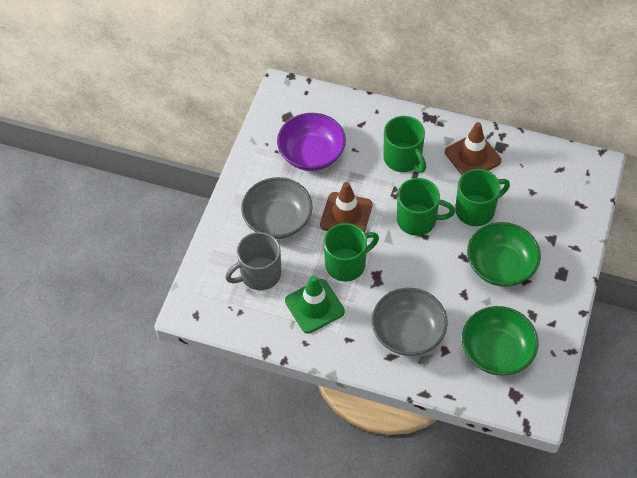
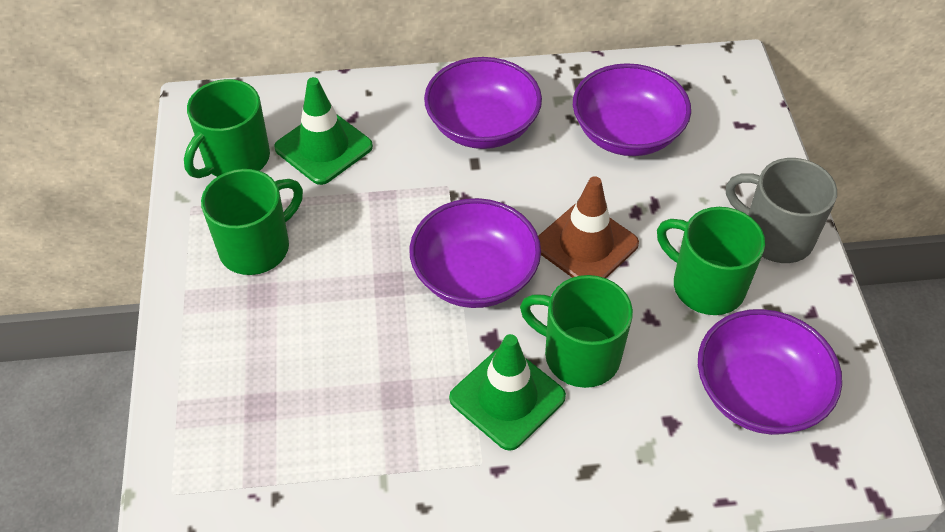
brown traffic cone: [320,182,372,233] [445,122,501,175] = 2 -> [538,176,639,278] = 1
green bowl: [462,306,539,376] [467,222,541,287] = 2 -> none = 0
green traffic cone: [285,276,345,333] = 1 -> [274,77,373,185] [449,334,566,451] = 2
grey bowl: [241,177,313,239] [372,288,448,356] = 2 -> none = 0
purple bowl: [277,113,346,171] = 1 -> [410,198,541,308] [424,57,542,149] [573,63,691,156] [698,309,842,435] = 4

